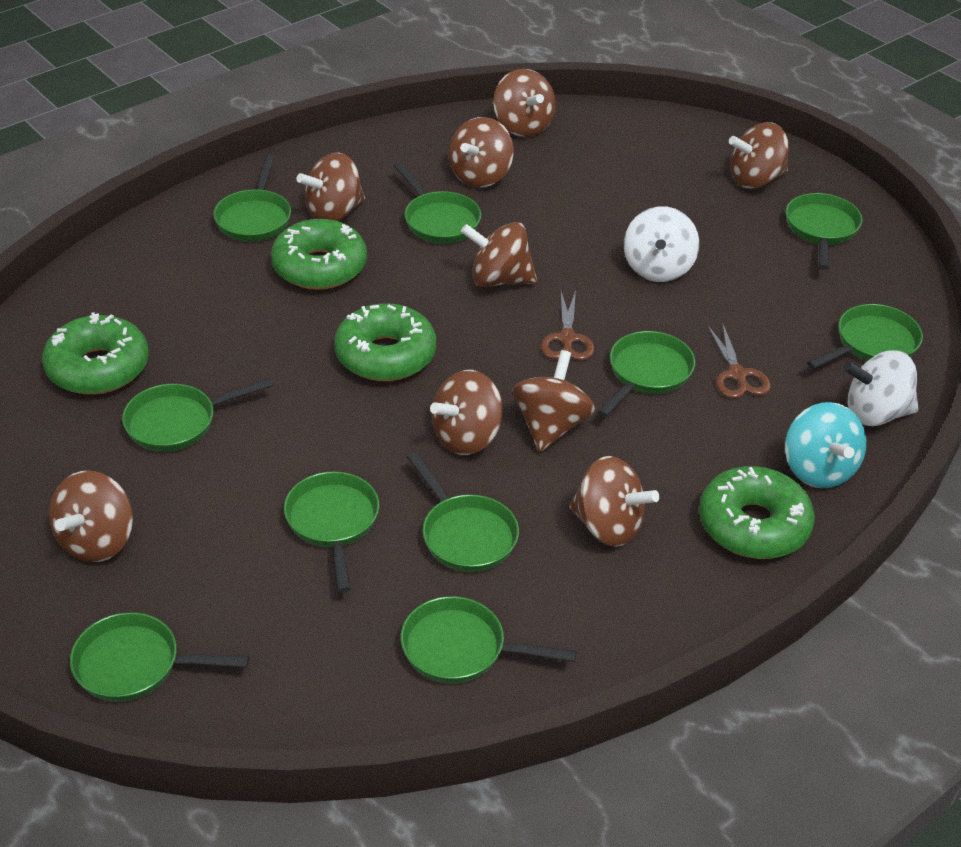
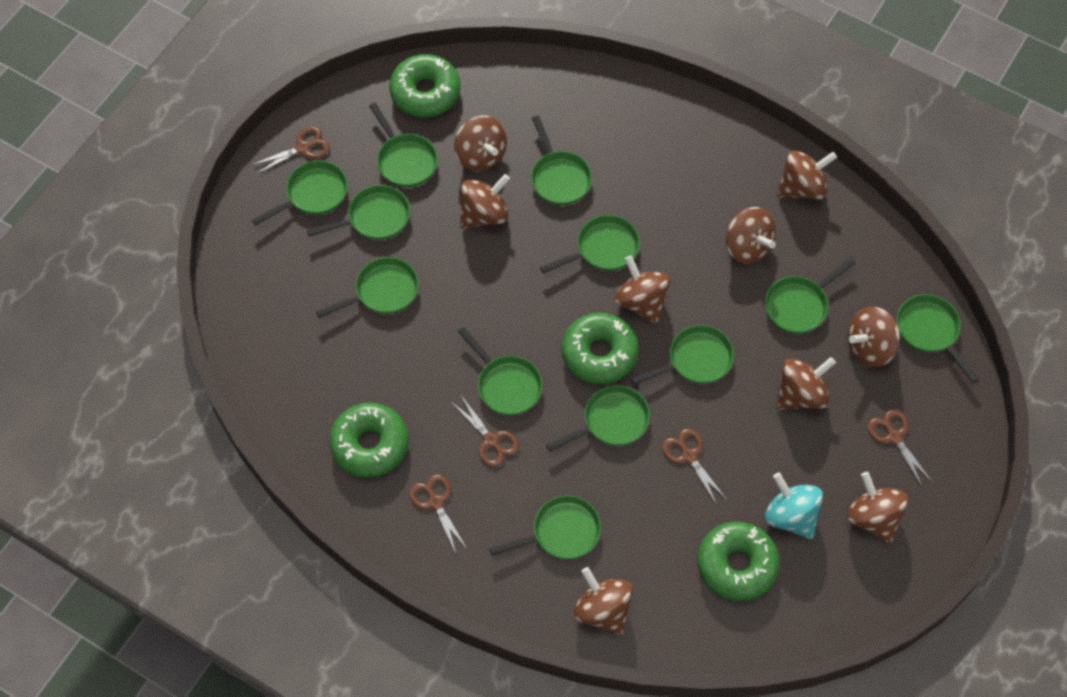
brown scissors: [541,290,594,361] [708,323,771,399] = 2 -> [252,126,330,174] [409,474,468,553] [451,394,519,467] [662,428,727,505] [867,410,932,486] = 5
green pan: [70,612,249,702] [122,378,273,452] [213,154,291,242] [284,472,379,593] [393,162,481,243] [401,596,577,684] [407,452,519,572] [597,331,695,417] [786,193,862,270] [807,304,923,369] = 10 -> [252,160,348,226] [307,185,410,240] [316,257,419,318] [369,103,438,188] [458,327,543,416] [489,495,601,559] [531,116,592,205] [540,215,640,274] [546,385,650,451] [631,325,734,385] [765,257,856,334] [897,294,979,383] = 12
white spinning top: [624,206,699,282] [843,350,918,426] = 2 -> none = 0

